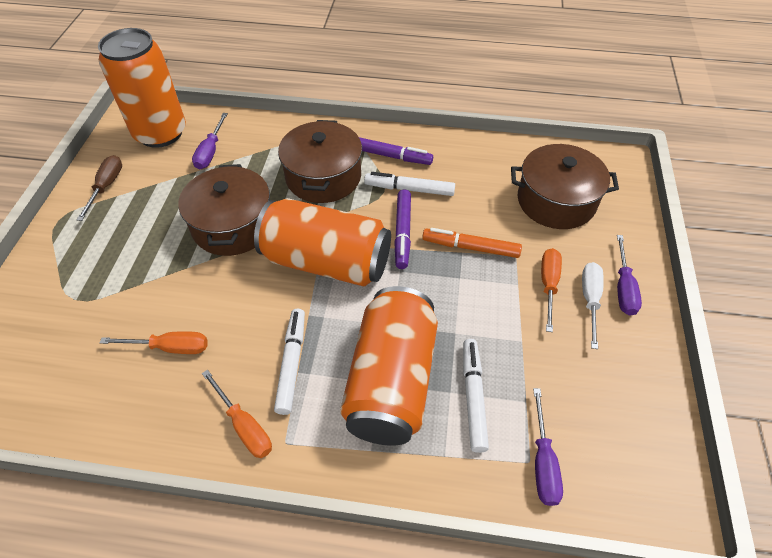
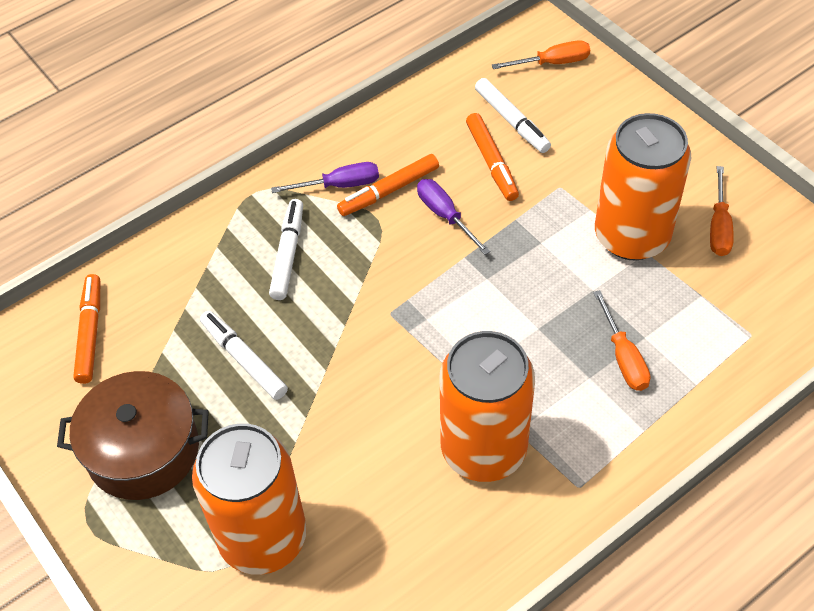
brown pot: [178,164,270,256] [278,120,362,203] [511,144,619,229] = 3 -> [57,371,209,500] = 1
brown screwdriver: [77,155,122,221] = 1 -> none = 0
orange marker: [422,228,522,258] = 1 -> [73,274,100,384] [337,154,439,216] [466,113,519,201] = 3
purple marker: [359,137,433,165] [394,189,411,269] = 2 -> none = 0
purple screwdriver: [192,113,228,170] [533,388,563,506] [617,235,642,316] = 3 -> [271,162,379,193] [417,179,490,255] = 2
white screwdriver: [582,262,604,349] = 1 -> none = 0

